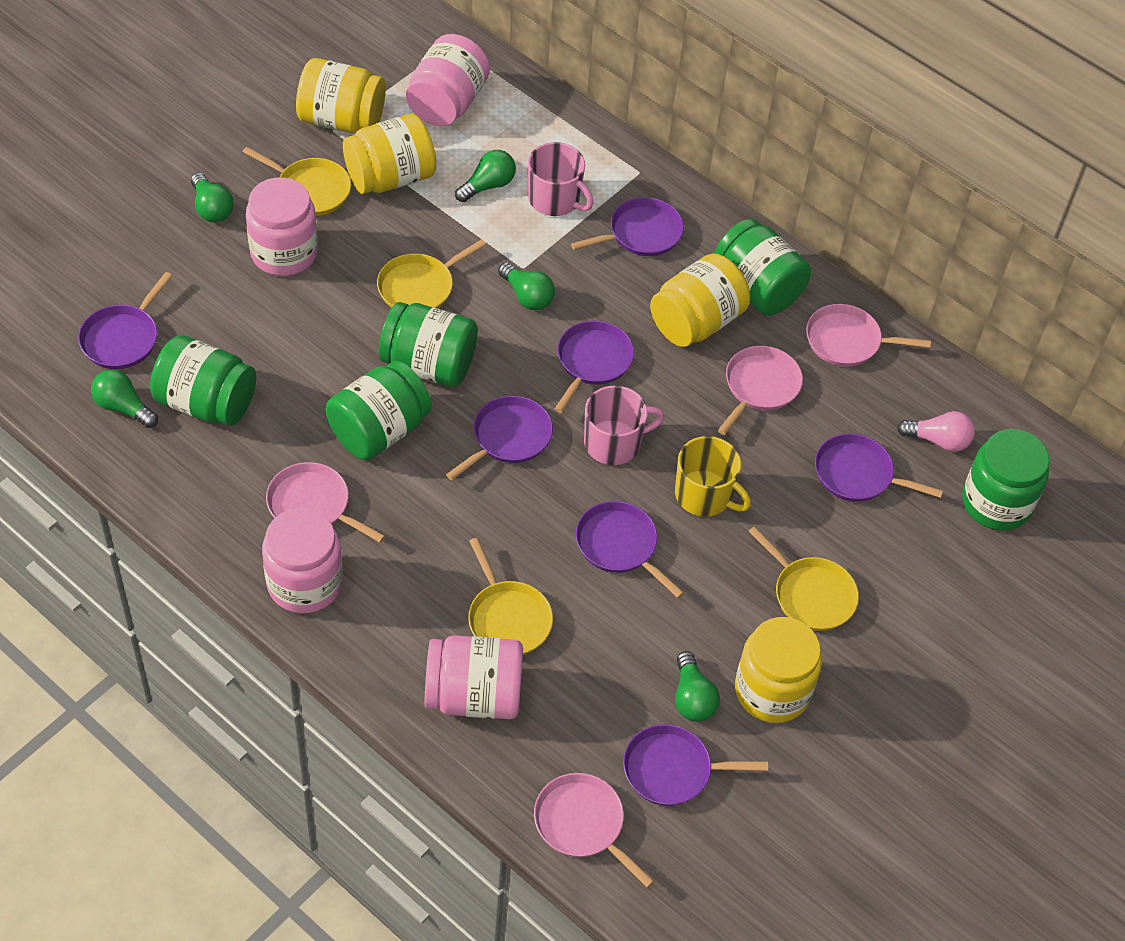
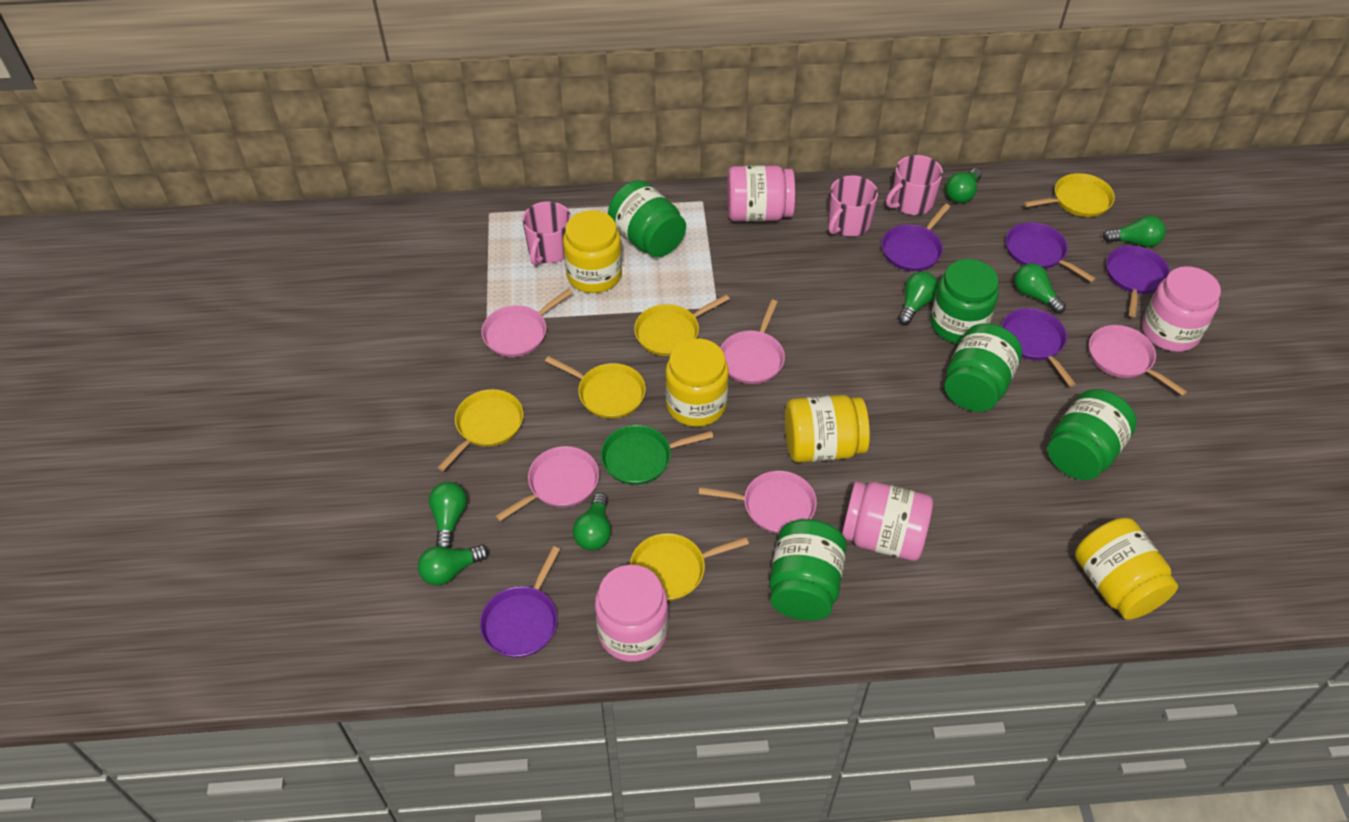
green light bulb: [91,369,158,428] [191,173,234,223] [455,150,516,202] [498,262,555,310] [675,651,720,722] = 5 -> [418,545,489,585] [429,482,467,548] [573,493,611,550] [898,272,938,325] [946,168,982,203] [1014,263,1066,314] [1103,216,1166,247] = 7
green pan: none = 0 -> [601,425,713,485] = 1
pink light bulb: [897,411,975,452] = 1 -> none = 0
pink mug: [528,142,594,216] [584,386,664,465] = 2 -> [522,201,571,265] [828,175,878,236] [886,155,943,215] = 3
pink pan: [266,462,385,543] [534,773,654,888] [718,346,803,435] [806,304,931,367] = 4 -> [481,288,573,357] [495,446,599,521] [699,471,817,533] [720,300,785,384] [1089,325,1187,396] = 5
purple pan: [78,272,172,369] [446,396,553,480] [555,321,634,413] [571,197,684,256] [576,501,684,598] [623,724,768,806] [815,434,943,502] = 7 -> [480,546,560,658] [881,203,950,271] [1001,308,1076,387] [1006,222,1096,282] [1106,246,1170,317] = 5
yellow mug: [675,436,751,517] = 1 -> none = 0
yellow pan: [243,147,351,216] [377,239,486,308] [468,538,553,655] [748,526,859,631] = 4 -> [437,389,524,471] [545,356,646,419] [630,533,749,601] [634,294,730,356] [1024,173,1115,217] = 5

